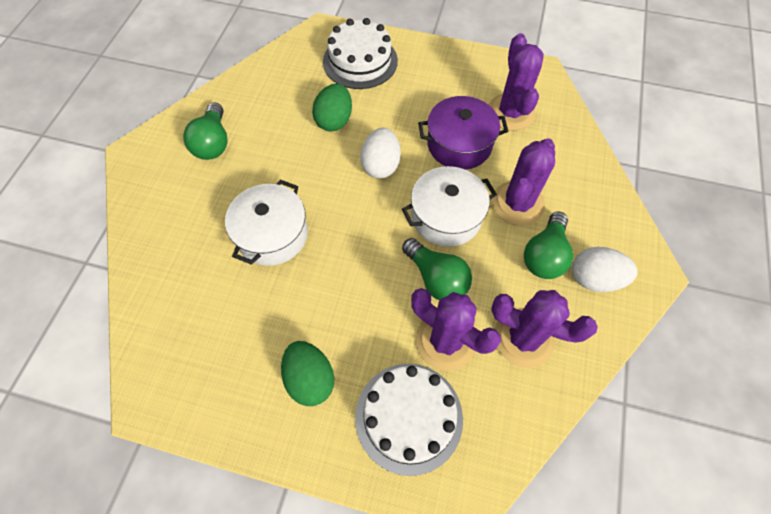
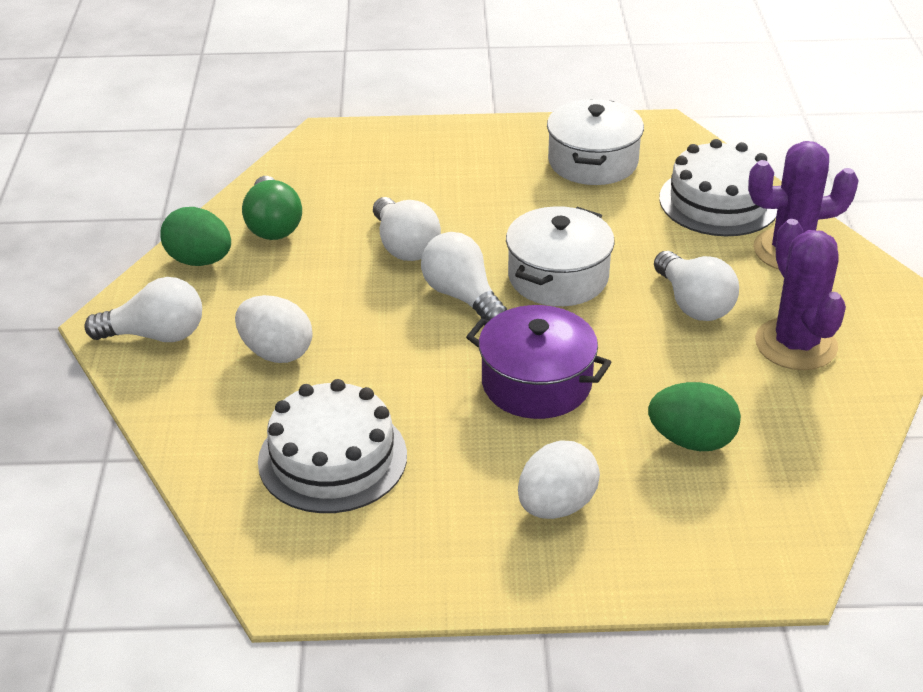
green light bulb: [183,102,228,160] [402,238,472,300] [524,211,573,279] = 3 -> [242,176,302,240] = 1
purple cactus: [411,288,501,370] [488,33,544,130] [491,290,598,368] [492,139,555,226] = 4 -> [748,141,859,270] [755,219,846,370] = 2
white light bulb: none = 0 -> [84,277,202,342] [373,197,441,261] [421,232,507,321] [654,251,739,321] = 4

